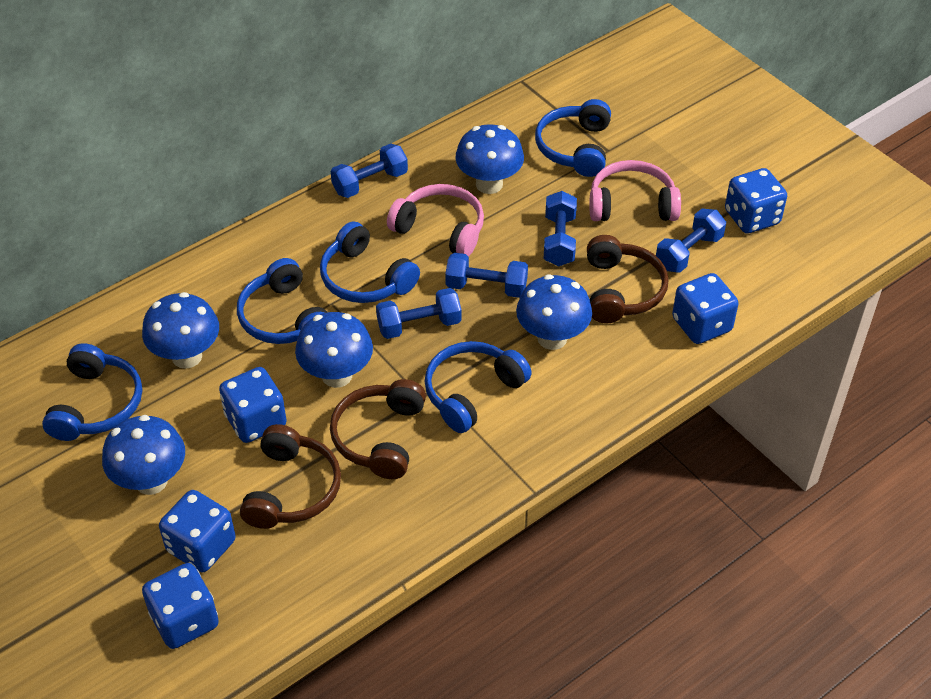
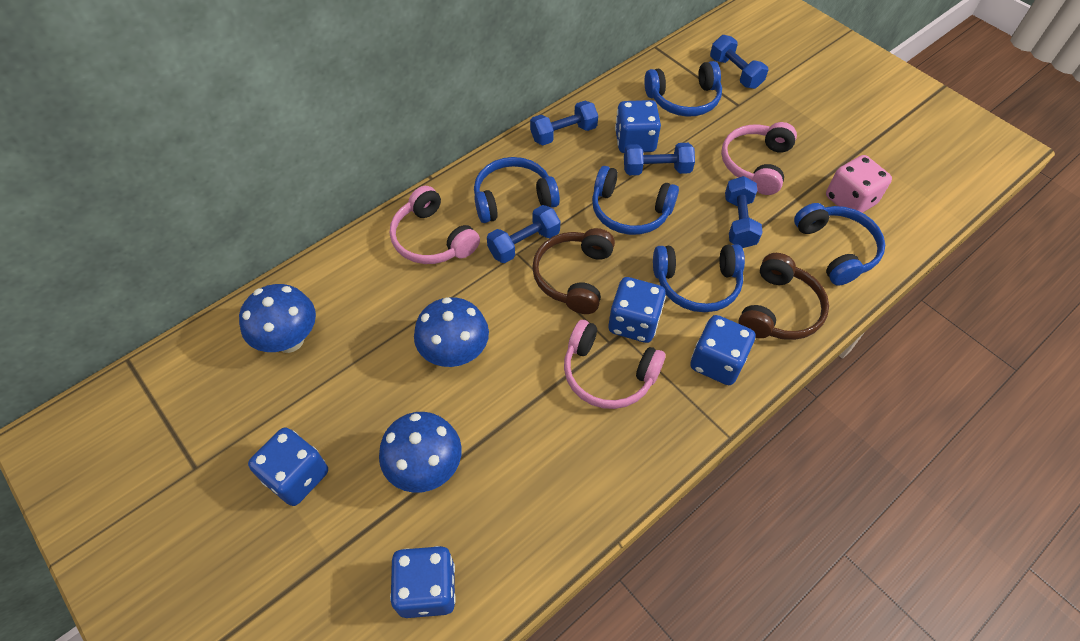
blue mushroom: [102,415,185,495] [142,292,219,369] [295,312,373,388] [455,124,524,194] [516,274,592,350] = 5 -> [239,284,316,353] [379,412,462,493] [414,297,489,367] = 3
brown headphones: [240,424,341,529] [330,379,426,479] [587,235,668,324] = 3 -> [532,228,615,314] [738,253,829,340] = 2
pink dice: none = 0 -> [826,155,892,213] = 1
pink headphones: [387,184,484,257] [589,160,681,221] = 2 -> [390,186,480,264] [564,320,666,409] [721,122,797,195] = 3

